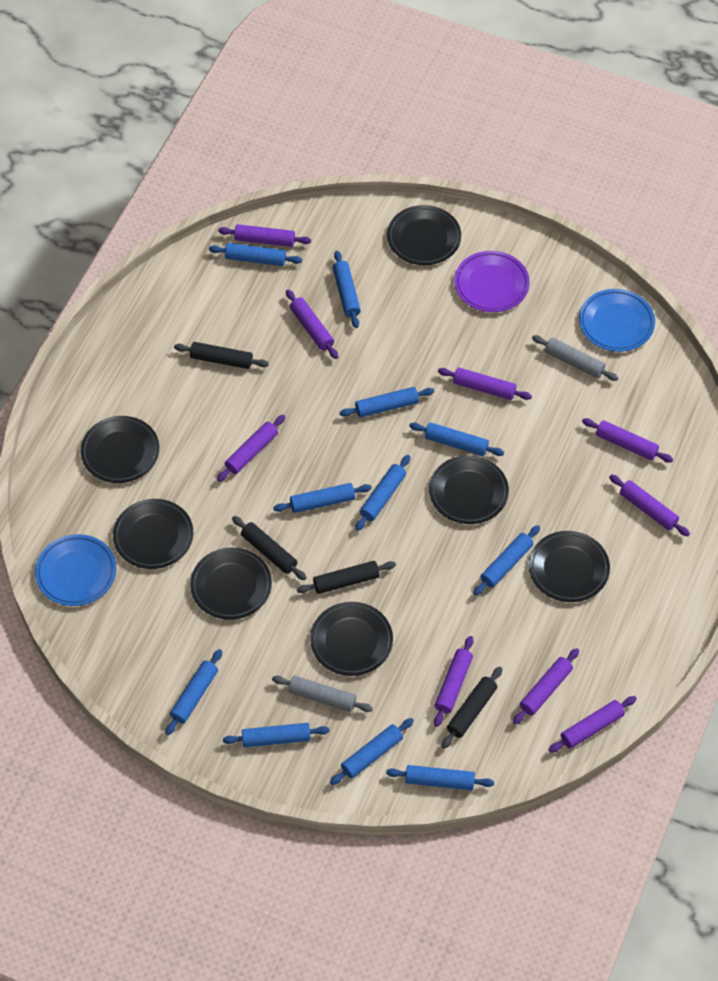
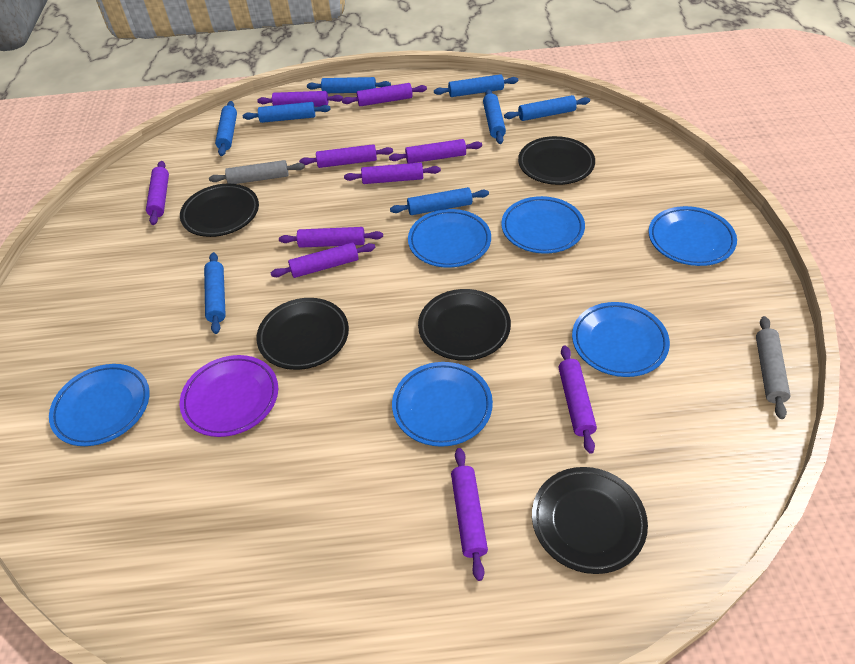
black plate: [81,416,159,483] [113,499,193,569] [190,547,272,620] [310,602,393,676] [387,205,461,265] [429,455,509,524] [529,531,610,602] = 7 -> [180,184,259,237] [257,298,349,370] [418,289,511,361] [518,136,595,185] [532,467,648,574] = 5
black rolling pin: [174,342,269,369] [232,516,307,580] [297,561,396,594] [442,667,503,749] = 4 -> none = 0
blue plate: [35,534,116,606] [579,289,655,352] = 2 -> [49,364,150,446] [392,362,493,447] [408,209,491,268] [501,196,585,254] [572,302,670,377] [649,206,737,266] = 6
blue rolling pin: [165,649,222,735] [209,243,302,266] [223,723,330,748] [273,483,372,513] [330,718,414,785] [333,250,361,328] [339,387,434,418] [355,455,410,531] [386,765,494,790] [409,422,504,456] [473,525,540,596] = 11 -> [204,252,226,334] [215,101,237,156] [243,102,331,123] [307,77,391,93] [390,187,489,215] [434,74,518,97] [483,89,506,144] [504,95,590,121] = 8
purple rolling pin: [217,415,286,482] [218,224,311,247] [286,290,338,359] [434,636,474,727] [438,368,532,400] [513,648,579,725] [548,696,637,753] [582,418,673,463] [609,474,690,536] = 9 -> [146,161,169,225] [257,91,343,107] [271,243,375,278] [279,227,383,248] [299,144,393,168] [342,83,427,106] [344,162,441,184] [389,139,482,163] [451,448,488,581] [559,345,597,454] = 10

